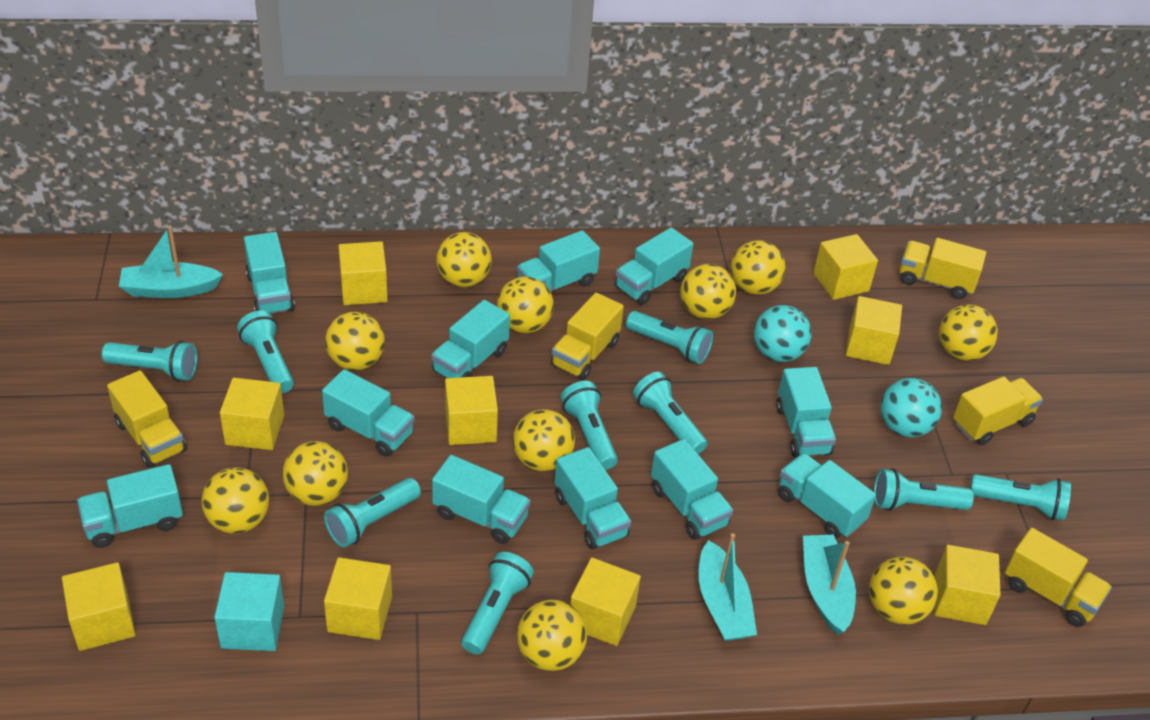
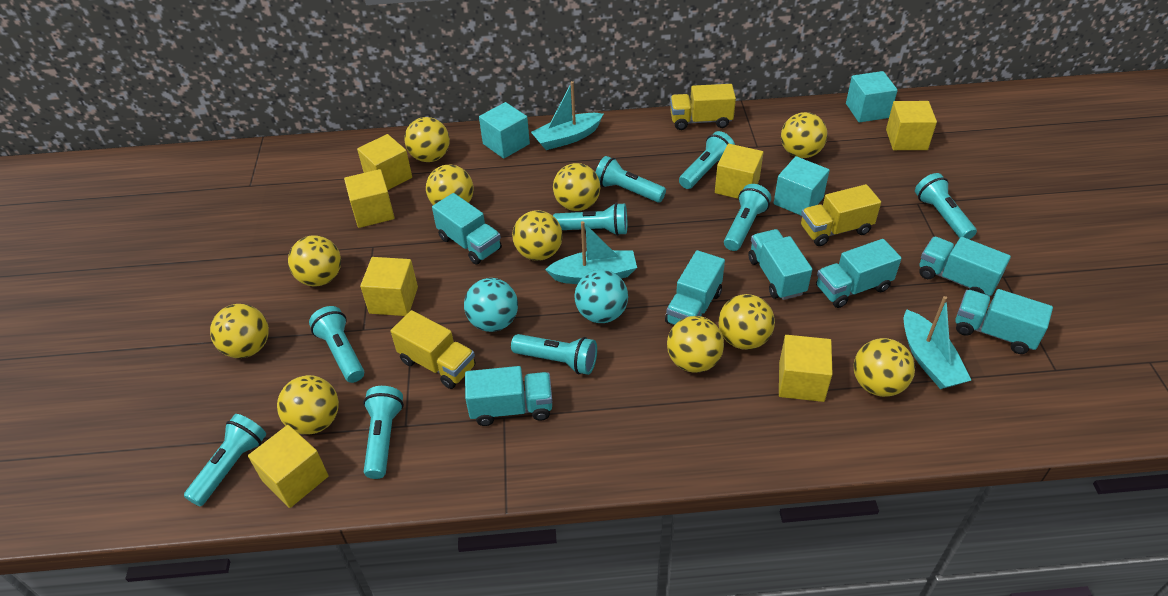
turquoise cube: [214,572,284,651] = 1 -> [479,102,530,159] [774,156,830,215] [846,71,898,122] = 3
turquoise truck: [77,464,183,548] [244,232,295,314] [322,369,415,457] [431,300,510,378] [432,455,530,544] [517,230,600,292] [555,447,631,550] [615,227,693,305] [651,439,733,540] [776,367,836,457] [778,453,876,539] = 11 -> [432,193,502,265] [465,366,552,426] [665,250,725,325] [748,229,812,300] [816,239,902,308] [919,237,1011,297] [956,289,1053,354] = 7
yellow cube: [62,562,136,651] [220,378,284,450] [324,557,392,640] [339,241,388,305] [445,376,498,445] [570,557,641,646] [813,234,878,300] [846,296,902,365] [934,545,1000,625] = 9 -> [248,425,329,508] [344,169,395,228] [357,134,412,190] [360,257,418,316] [715,144,764,199] [779,335,833,402] [886,101,937,150] = 7
yellow truck: [107,370,187,468] [551,293,624,380] [900,238,986,299] [953,376,1043,445] [1005,528,1112,627] = 5 -> [390,310,476,389] [670,84,736,130] [801,184,881,246] = 3

